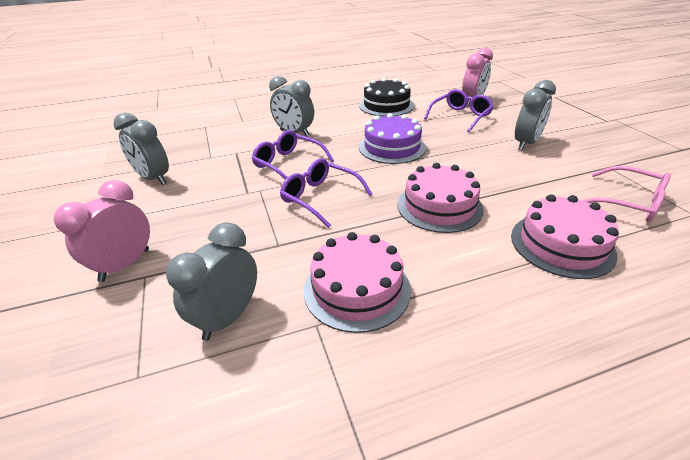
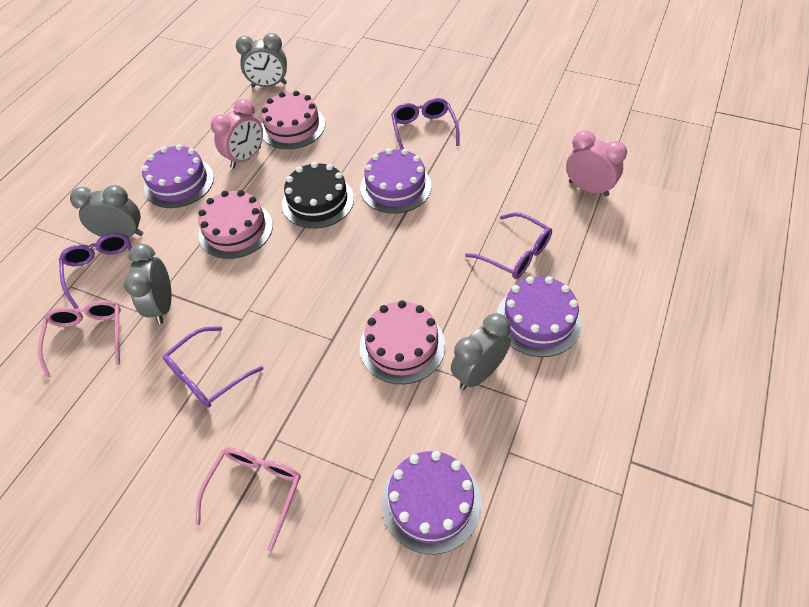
pink glasses: [582,166,671,222] = 1 -> [38,300,121,378] [196,447,301,552] = 2
purple cake: [359,113,426,164] = 1 -> [142,144,214,208] [360,148,432,214] [381,451,482,554] [497,276,582,357] = 4
purple glasses: [252,130,334,180] [280,159,372,228] [424,89,494,132] = 3 -> [59,233,133,309] [163,326,264,408] [391,98,460,150] [465,212,552,279] = 4

